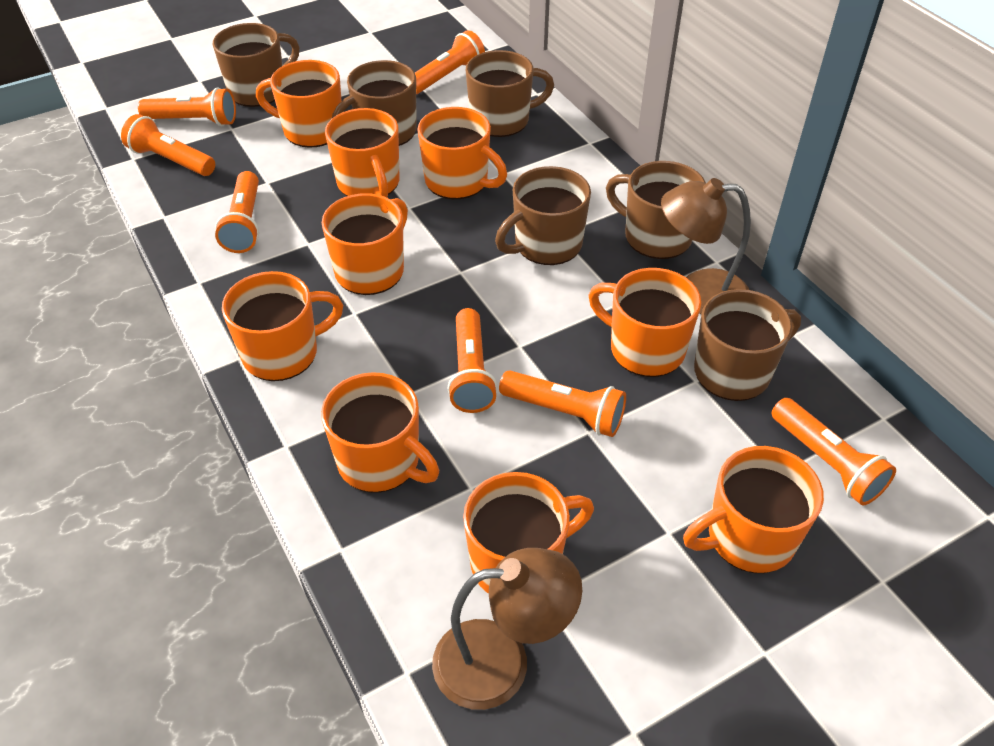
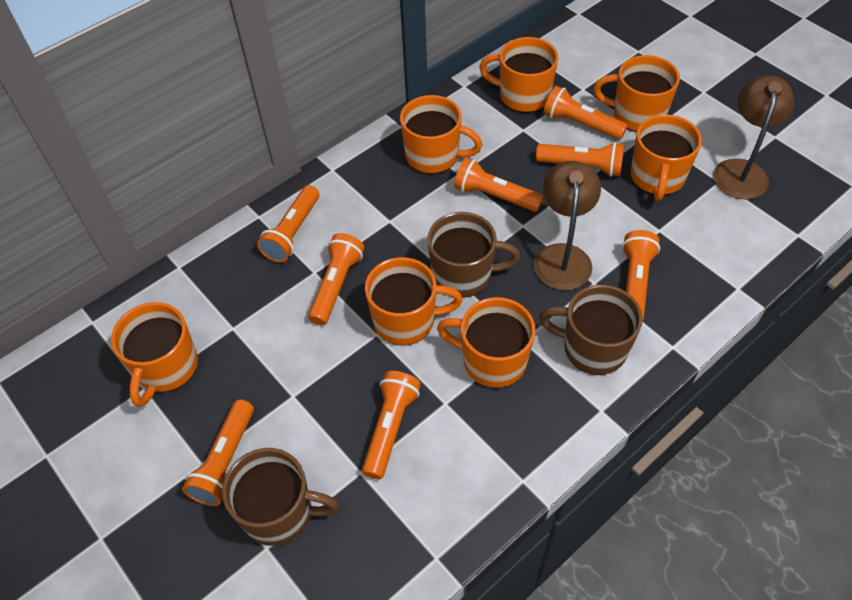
brown mug: [213,23,299,107] [332,60,416,146] [466,50,554,137] [495,166,591,265] [606,161,706,259] [694,289,801,401] = 6 -> [222,448,339,546] [427,212,520,298] [539,285,643,375] = 3
orange flashlight: [121,114,215,176] [138,87,236,126] [215,171,259,253] [415,30,485,94] [447,308,498,413] [499,370,626,437] [771,398,896,505] = 7 -> [182,399,254,506] [257,185,319,263] [308,233,365,325] [362,371,421,479] [454,158,544,212] [536,142,624,177] [543,86,628,140] [622,230,660,321] = 8
orange mug: [222,271,343,381] [256,60,342,148] [321,372,439,493] [322,193,408,295] [325,108,399,197] [418,107,507,199] [463,472,594,594] [589,268,701,377] [683,446,824,573] = 9 -> [111,302,198,407] [365,257,463,346] [400,95,482,174] [437,297,536,388] [479,37,559,113] [593,55,680,132] [631,114,702,201] = 7

